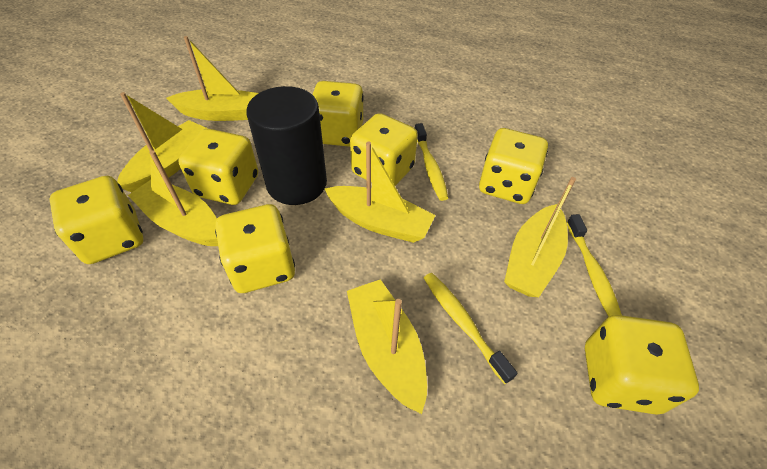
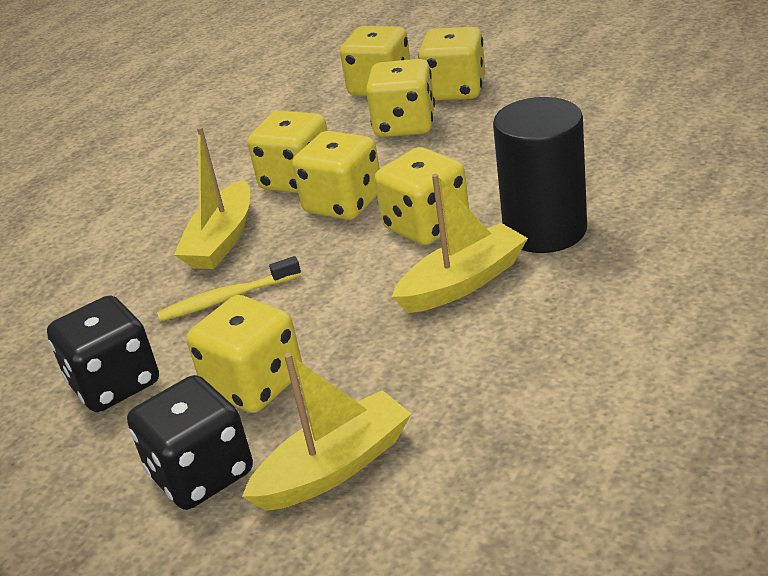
black dice: none = 0 -> [47,295,159,412] [127,375,253,510] = 2
yellow boat: [117,92,208,192] [128,150,218,246] [166,36,259,121] [325,141,436,243] [347,279,427,414] [504,177,576,297] = 6 -> [174,127,250,269] [242,353,411,511] [392,174,528,313] = 3
yellow toothbrush: [415,123,448,201] [424,273,517,384] [567,214,622,317] = 3 -> [157,256,301,322] = 1

